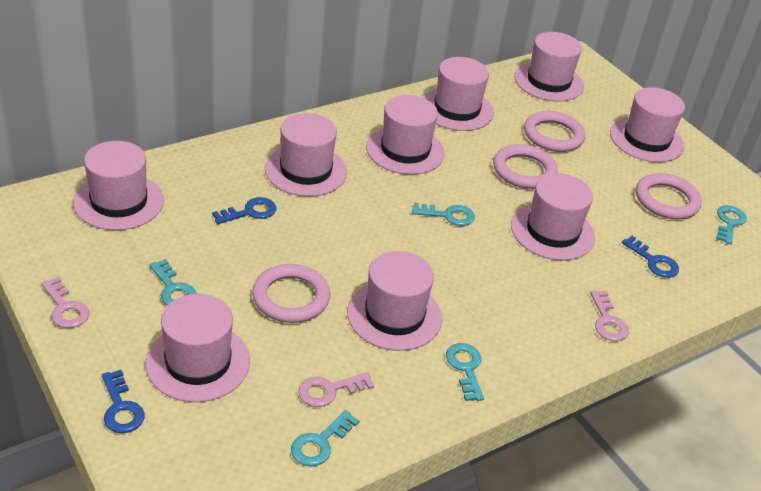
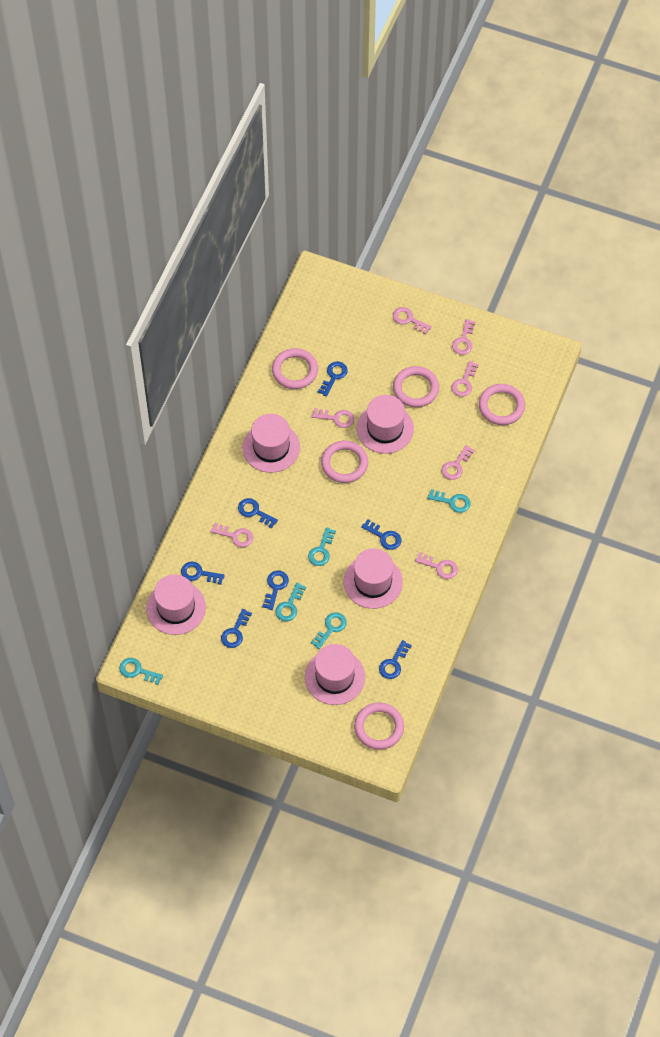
blue key: [102,370,145,433] [212,197,277,224] [622,236,679,278] = 3 -> [181,562,225,585] [221,609,252,648] [238,498,278,528] [262,571,289,610] [318,361,348,397] [361,519,401,550] [379,640,412,679] = 7
pink hat: [73,141,164,230] [145,294,250,402] [265,113,347,197] [347,251,442,351] [366,95,445,175] [423,57,494,131] [511,173,595,261] [514,32,584,102] [610,87,685,162] = 9 -> [146,574,206,635] [243,414,300,473] [305,644,365,705] [344,548,403,609] [357,395,414,454] = 5
pink key: [41,277,90,328] [298,372,375,407] [590,290,629,341] = 3 -> [210,523,253,547] [312,408,354,428] [393,307,432,334] [415,552,458,579] [442,445,475,480] [452,319,475,355] [452,361,479,397] = 7
pink ring: [252,264,330,323] [493,144,558,189] [524,111,585,152] [636,173,702,219] = 4 -> [272,348,318,389] [321,441,368,483] [354,703,404,750] [393,366,439,407] [479,384,525,425] = 5

